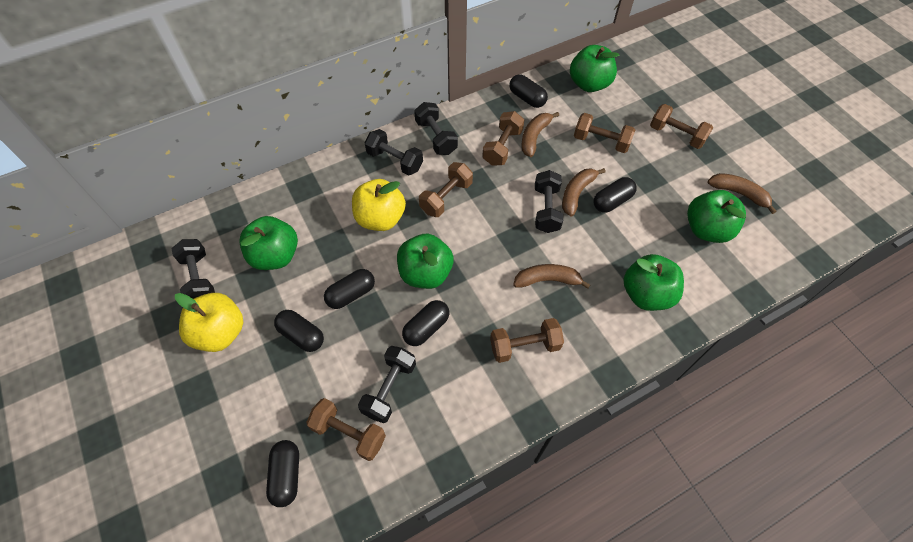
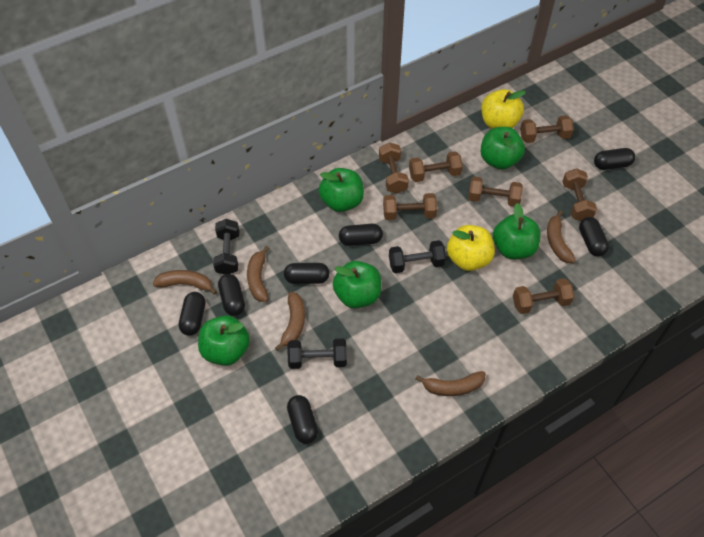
black capsule: [266,440,299,507] [274,310,324,352] [324,269,375,309] [402,300,449,346] [509,74,548,108] [593,177,637,213] = 6 -> [179,292,205,336] [218,274,245,316] [284,263,330,284] [287,395,318,444] [339,224,383,246] [579,217,609,257] [594,148,635,170] = 7
black dumbbell: [172,239,215,299] [358,346,416,423] [364,129,423,176] [414,102,458,155] [535,170,563,233] = 5 -> [213,219,239,275] [287,339,347,369] [389,240,446,273] = 3
brown banana: [513,264,590,289] [521,112,559,157] [562,168,605,216] [708,173,776,214] = 4 -> [153,270,217,295] [247,246,269,302] [275,292,305,351] [416,371,486,396] [547,211,576,263] = 5
brown dumbbell: [306,398,386,461] [419,162,473,217] [482,111,524,166] [490,318,564,363] [574,113,635,153] [650,104,713,149] = 6 -> [379,142,409,194] [383,193,437,220] [409,151,463,182] [468,177,523,207] [513,278,575,314] [520,115,574,143] [563,168,597,221] = 7

